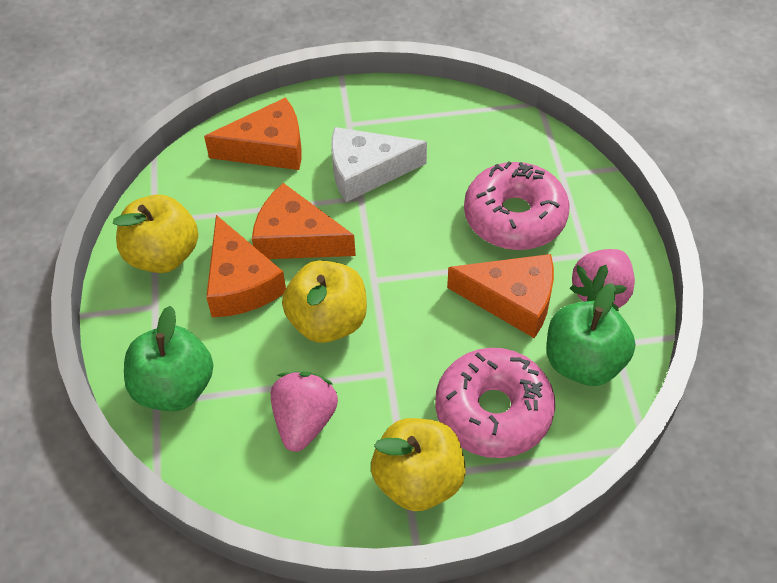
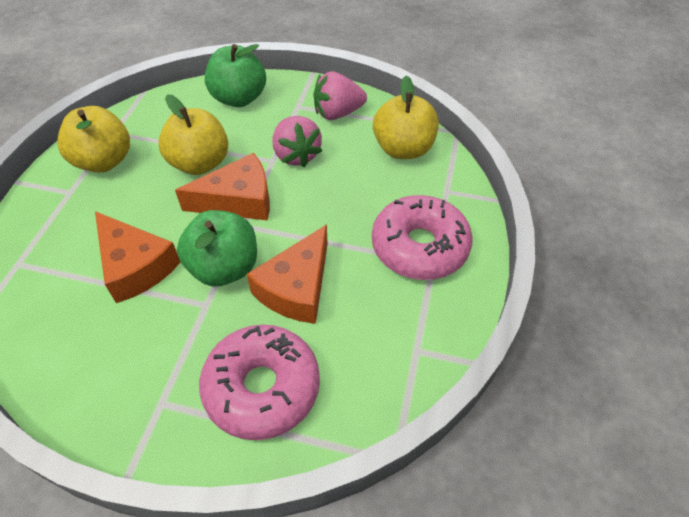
orange cheese: [204,97,302,170] [206,215,286,317] [252,183,356,259] [447,254,554,338] = 4 -> [95,211,181,303] [175,153,270,221] [247,224,328,324] = 3
white cheese: [331,127,427,202] = 1 -> none = 0

